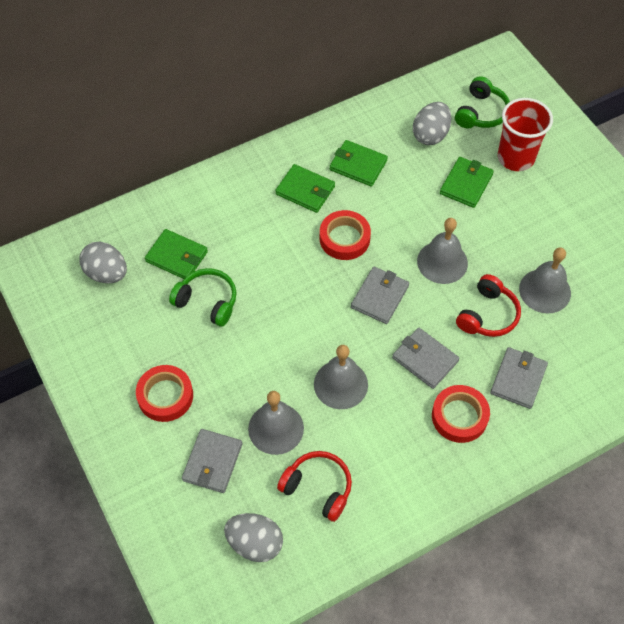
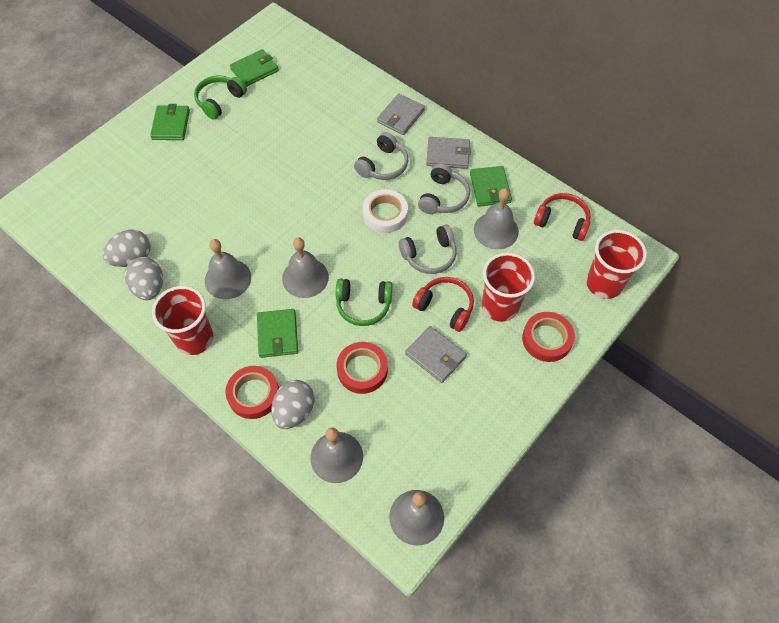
grey bell: [248,391,304,455] [314,345,368,409] [417,218,468,284] [519,247,571,313] = 4 -> [205,239,251,299] [282,238,329,298] [311,427,363,483] [389,490,444,546] [474,188,519,249] = 5
grey headphones: none = 0 -> [354,132,408,180] [399,224,457,274] [418,164,470,214] = 3
grey wallet: [182,429,242,493] [351,267,409,324] [392,328,460,389] [490,347,548,409] = 4 -> [377,94,425,135] [405,326,467,383] [426,137,471,169] = 3
red cup: [498,98,553,171] = 1 -> [152,286,213,355] [482,253,535,322] [586,230,647,299] = 3
white tape: none = 0 -> [363,189,408,233] = 1

